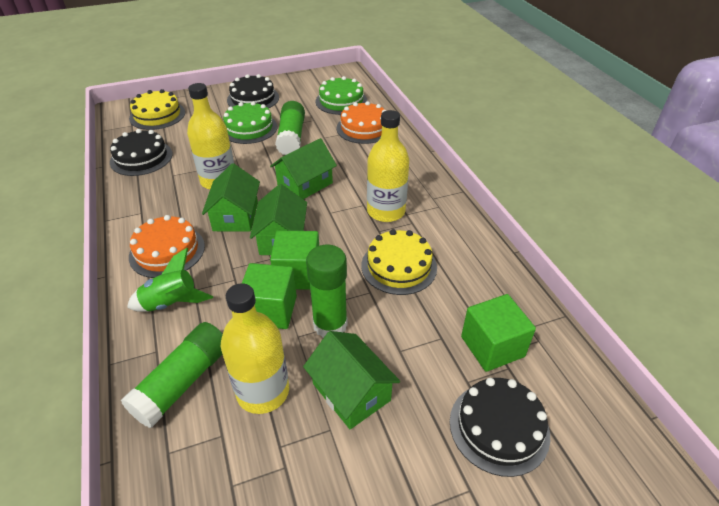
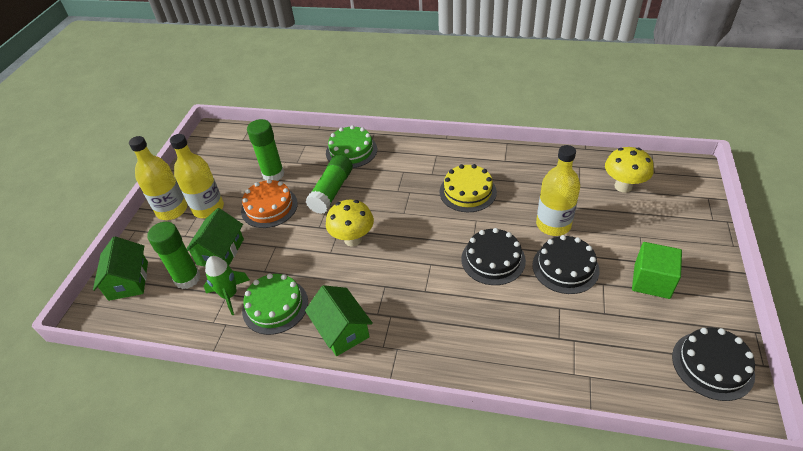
green cube: [242,263,297,329] [270,230,319,290] [461,294,536,372] = 3 -> [632,242,682,299] = 1
green house: [202,163,260,232] [250,184,307,255] [270,138,337,199] [303,331,400,429] = 4 -> [93,236,148,301] [186,208,244,267] [305,285,373,356] = 3
orange cake: [129,215,205,278] [336,101,386,144] = 2 -> [241,179,298,228] = 1
yellow cake: [129,89,185,130] [361,229,437,295] = 2 -> [440,164,497,212] = 1
yellow mushroom: none = 0 -> [326,200,374,247] [605,147,654,193] = 2

